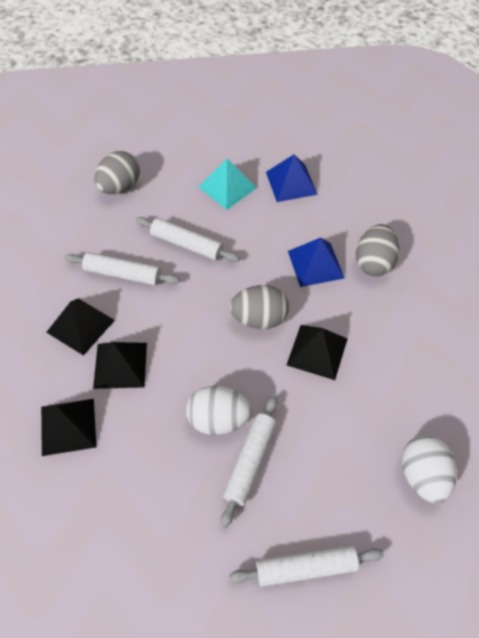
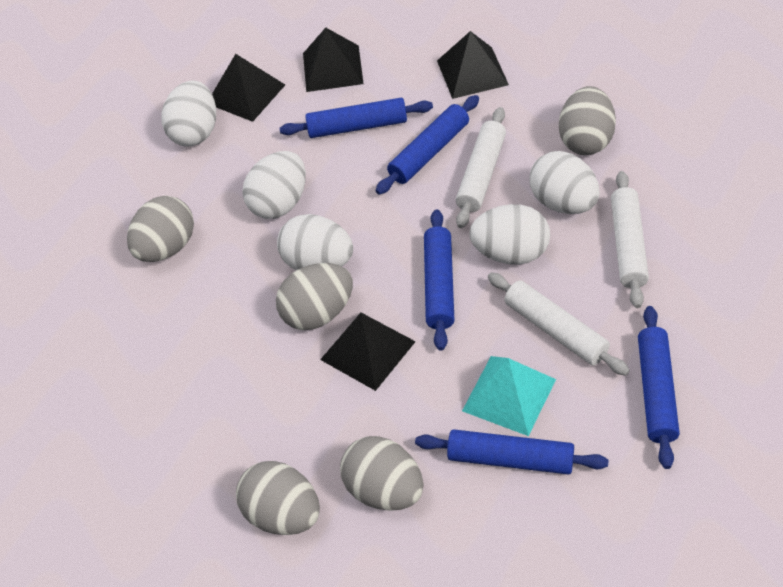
blue pyramid: [266,154,318,202] [288,238,344,287] = 2 -> none = 0
blue rolling pin: none = 0 -> [279,98,433,138] [376,95,479,194] [415,429,609,475] [424,209,454,351] [638,306,680,469] = 5
grey egg: [95,151,140,194] [230,285,289,329] [356,224,399,276] = 3 -> [127,196,194,262] [236,461,320,535] [276,263,353,330] [340,436,423,511] [559,86,616,155] = 5
white egg: [186,386,252,435] [402,435,457,504] = 2 -> [161,80,216,146] [243,151,306,219] [277,214,353,270] [469,204,550,265] [530,151,600,214] = 5
white rolling pin: [65,252,180,286] [135,217,240,262] [221,396,277,528] [229,545,384,587] = 4 -> [456,107,506,228] [488,272,630,375] [611,171,649,308] = 3

